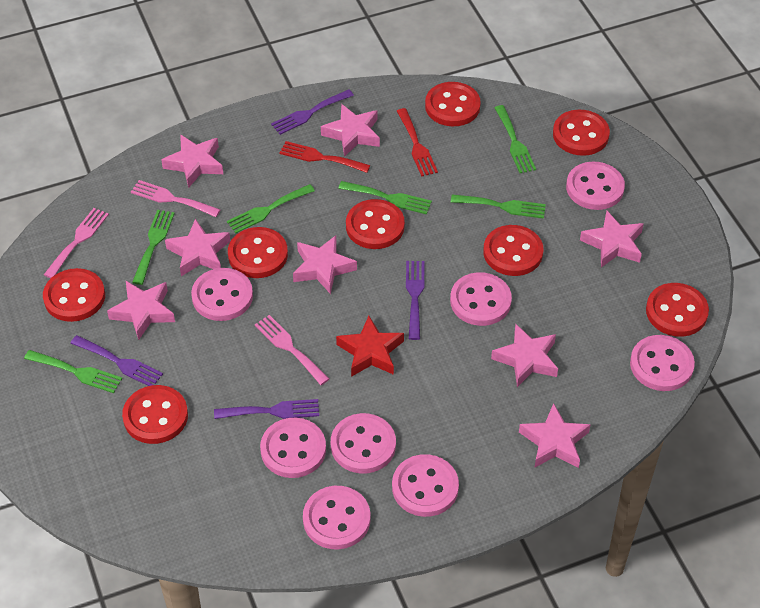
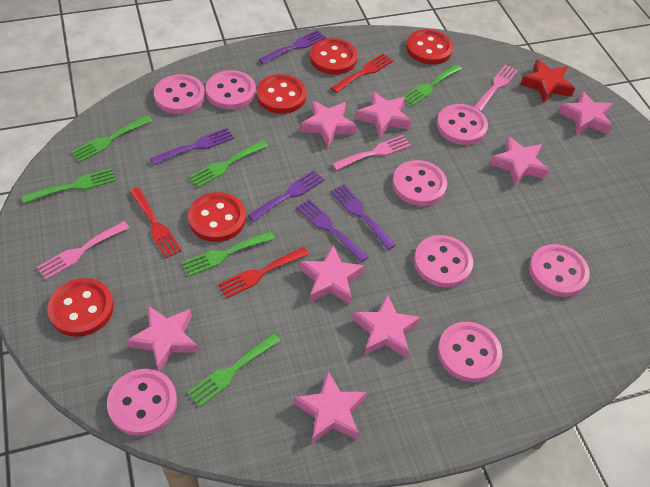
purple fork: [70,335,163,386] [214,399,319,419] [271,89,354,135] [406,261,424,340] = 4 -> [150,128,234,165] [248,170,324,222] [258,30,326,64] [296,199,368,263] [331,184,396,250] = 5
red button: [43,268,105,322] [122,385,188,444] [228,227,288,278] [346,199,405,249] [425,82,481,126] [483,225,543,276] [553,110,610,156] [646,283,709,337] = 8 -> [47,278,114,337] [188,192,246,242] [257,74,306,114] [310,38,357,75] [406,29,453,65] = 5
red fork: [280,141,370,173] [397,108,438,177] = 2 -> [130,188,182,258] [218,247,309,299] [331,53,393,93] = 3

